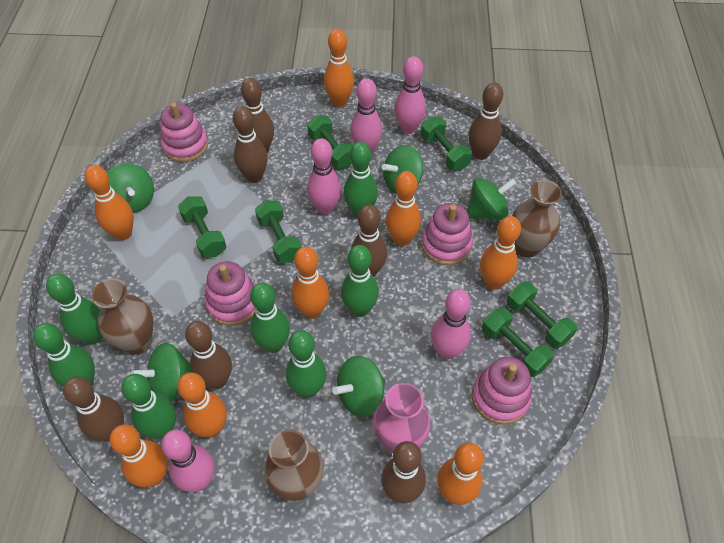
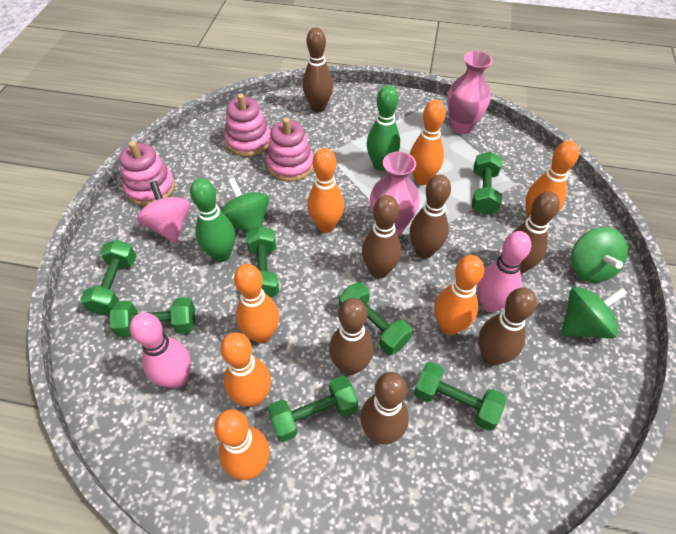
brown vase: [92,278,153,355] [264,430,324,501] [512,180,562,258] = 3 -> none = 0
green bowling pin: [33,323,95,387] [46,274,103,344] [121,374,176,439] [250,283,290,353] [286,330,327,398] [341,245,379,317] [343,142,378,217] = 7 -> [190,178,235,262] [367,85,400,171] = 2
green dumbbell: [178,196,226,258] [255,200,301,263] [307,115,353,169] [421,116,472,170] [482,307,554,377] [507,281,577,349] = 6 -> [80,239,136,315] [110,297,195,337] [246,226,279,298] [268,376,358,442] [339,283,412,355] [414,362,506,431] [472,152,502,215] = 7
green spinning top: [107,163,154,213] [131,343,191,401] [332,356,385,417] [382,145,423,194] [467,178,517,220] = 5 -> [221,178,269,233] [561,287,627,339] [571,227,628,282] = 3
orange bowling pin: [85,165,134,240] [110,424,168,487] [177,372,227,437] [291,247,329,319] [324,29,354,107] [386,171,421,246] [437,443,483,505] [480,216,521,289] = 8 -> [214,409,270,480] [220,333,271,407] [234,264,279,343] [307,148,344,233] [410,100,446,185] [435,255,484,335] [526,141,579,218] = 7
pink bowling pin: [161,429,215,492] [307,138,342,215] [350,78,382,154] [394,56,426,134] [431,289,471,359] = 5 -> [130,312,191,388] [477,231,531,313] = 2
pink spinning top: none = 0 -> [137,181,191,244] = 1
pink stacking toy: [161,102,208,162] [205,261,255,326] [421,203,473,265] [472,357,532,425] = 4 -> [119,141,175,206] [224,93,270,157] [266,117,314,182] = 3
pink vase: [373,383,430,454] = 1 -> [370,152,420,236] [447,51,492,134] = 2

